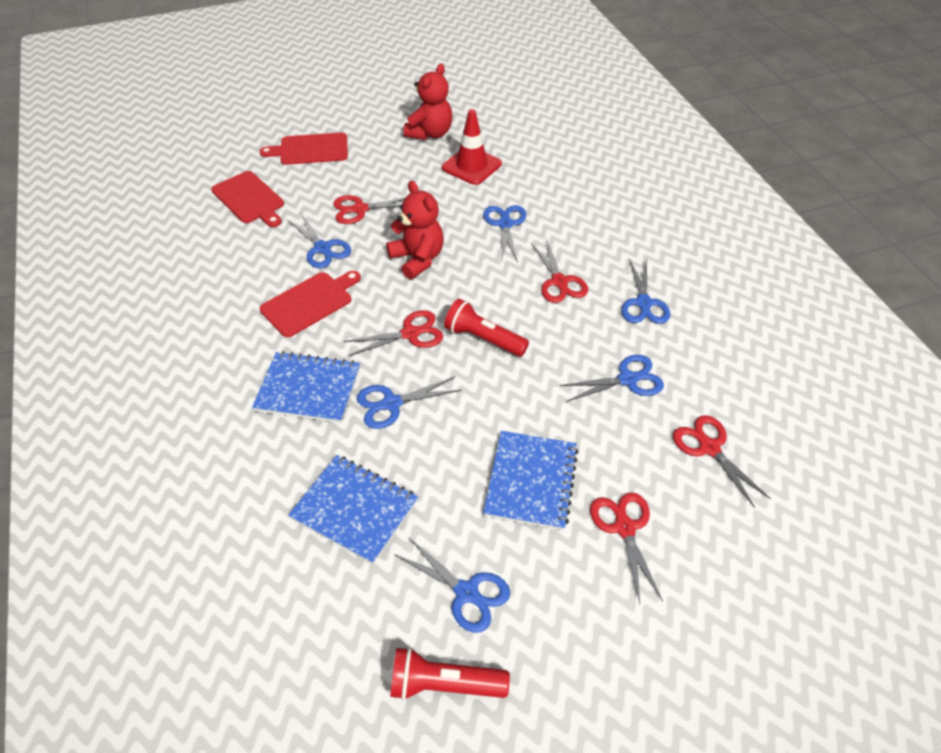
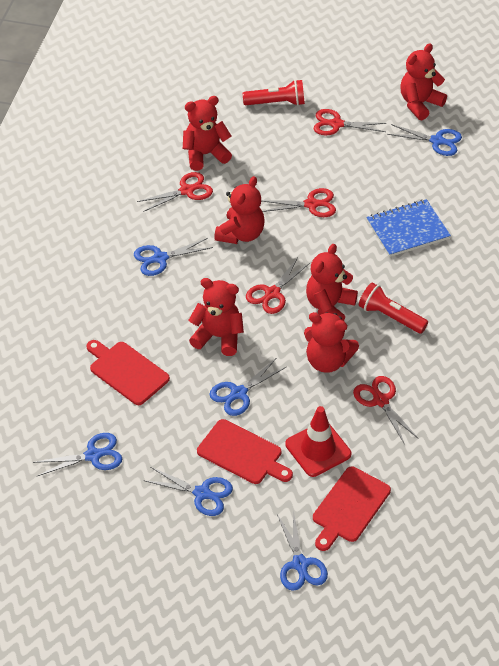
blue notebook: [252,351,360,423] [288,455,418,564] [483,431,578,530] = 3 -> [366,199,451,257] = 1
red teddy bear: [386,181,444,279] [403,64,453,140] = 2 -> [183,96,232,171] [189,278,244,356] [214,176,265,244] [304,312,359,373] [306,244,358,321] [401,43,447,120] = 6

